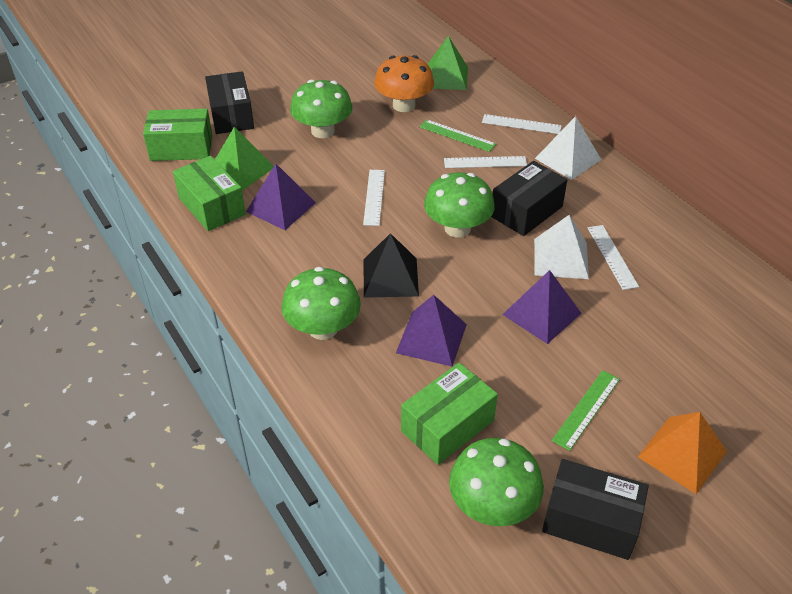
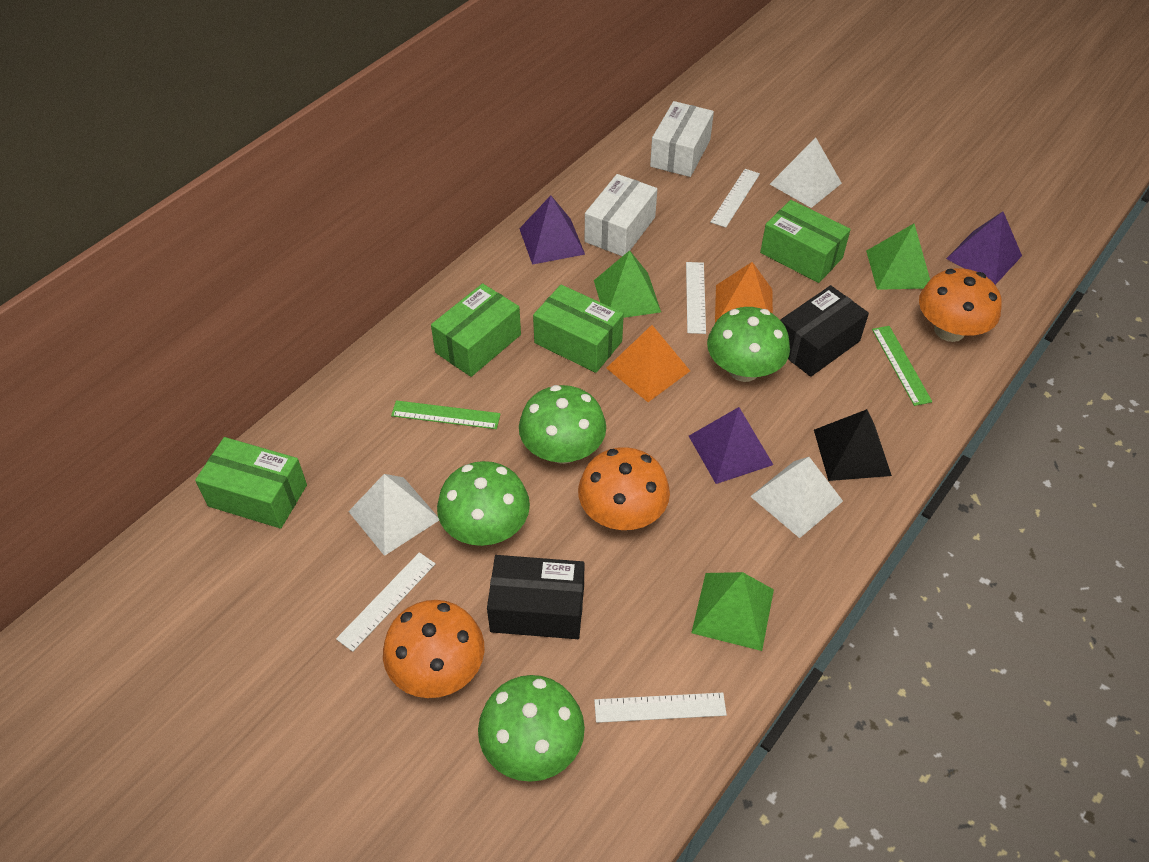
black box: [205,71,254,134] [491,161,567,236] [542,459,649,560] = 3 -> [487,555,584,639] [780,285,869,377] = 2
green box: [143,109,213,161] [173,156,246,231] [401,363,498,465] = 3 -> [195,437,307,529] [431,283,521,377] [533,285,624,373] [760,200,851,283] = 4
green pyramid: [215,127,274,191] [427,36,468,90] = 2 -> [594,250,661,318] [691,572,774,651] [866,224,930,290] = 3
orange mushroom: [374,55,434,112] = 1 -> [383,600,485,698] [578,447,670,530] [919,268,1002,342] = 3
orange pyramid: [638,412,727,494] = 1 -> [606,325,690,402] [715,262,773,323] = 2
white box: none = 0 -> [585,174,657,256] [650,101,714,177] = 2
white pyramid: [534,215,589,279] [535,116,601,180] = 2 -> [348,474,439,556] [750,457,843,538] [770,138,842,208] = 3

